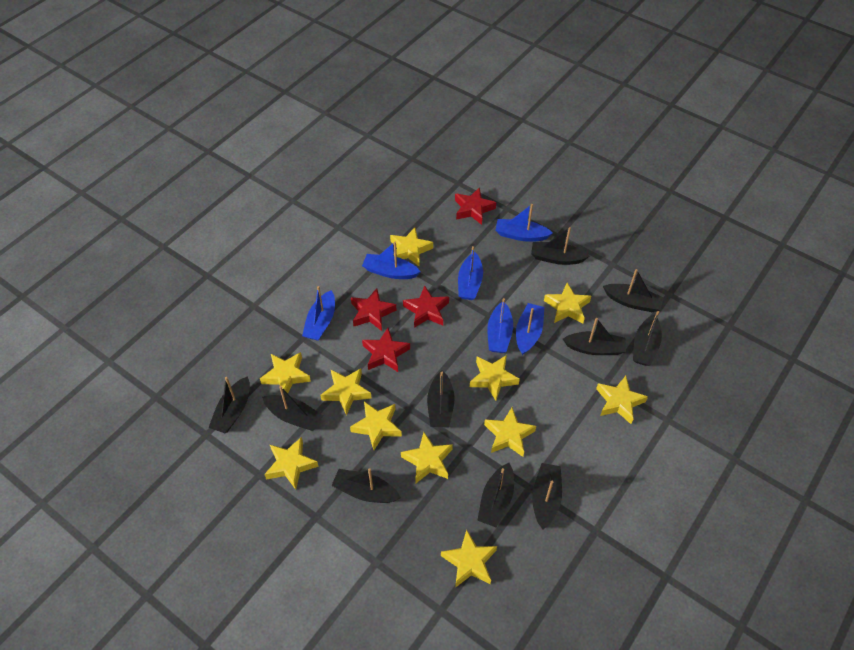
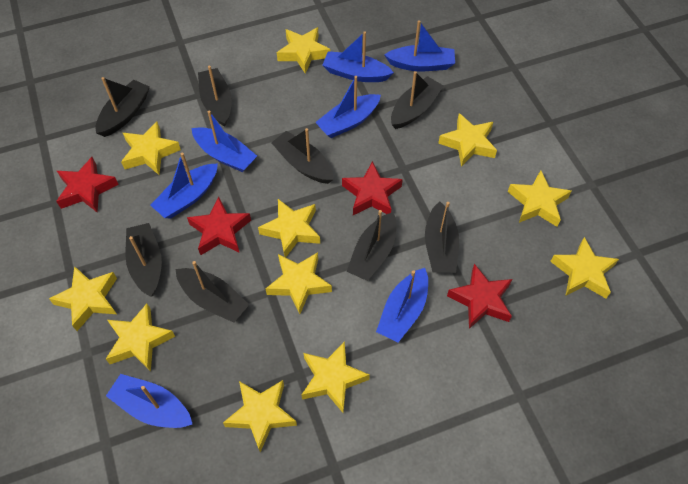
black boat: [208,376,250,433] [262,386,323,431] [331,468,401,503] [427,370,455,428] [477,463,514,527] [531,227,590,265] [532,463,562,529] [563,318,626,355] [603,269,664,312] [633,311,662,366] = 10 -> [96,77,150,137] [126,223,162,297] [176,261,249,323] [198,66,232,127] [271,128,333,184] [347,210,397,281] [391,71,443,129] [425,201,459,273] = 8
blue boat: [302,286,335,341] [362,241,421,279] [458,246,483,300] [487,298,513,353] [495,204,553,242] [516,303,544,355] = 6 -> [106,374,192,428] [150,153,218,218] [191,110,257,172] [315,76,381,138] [323,31,394,82] [376,268,428,343] [385,20,455,71] = 7

